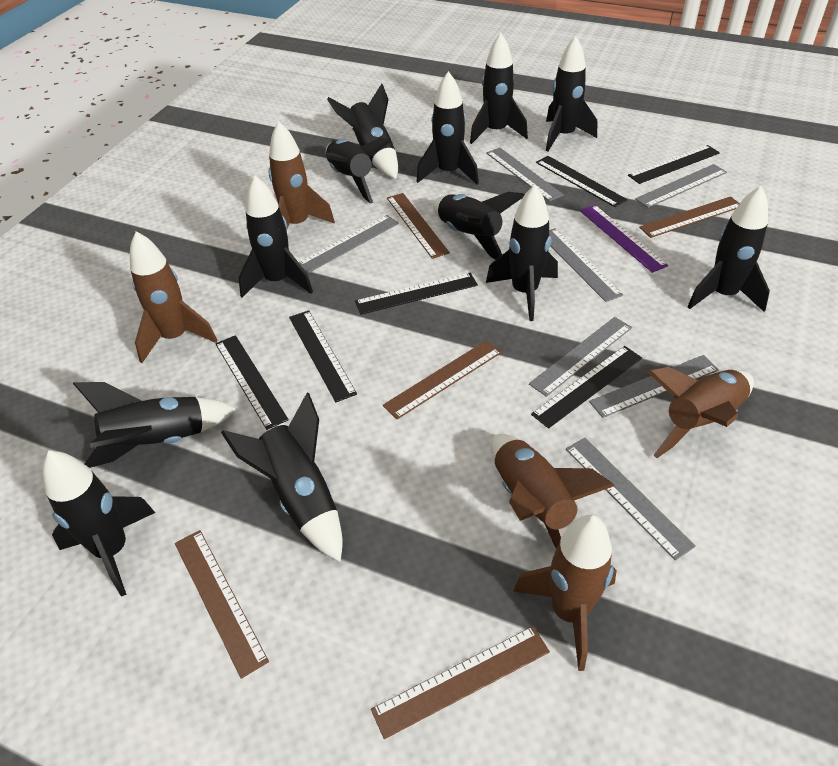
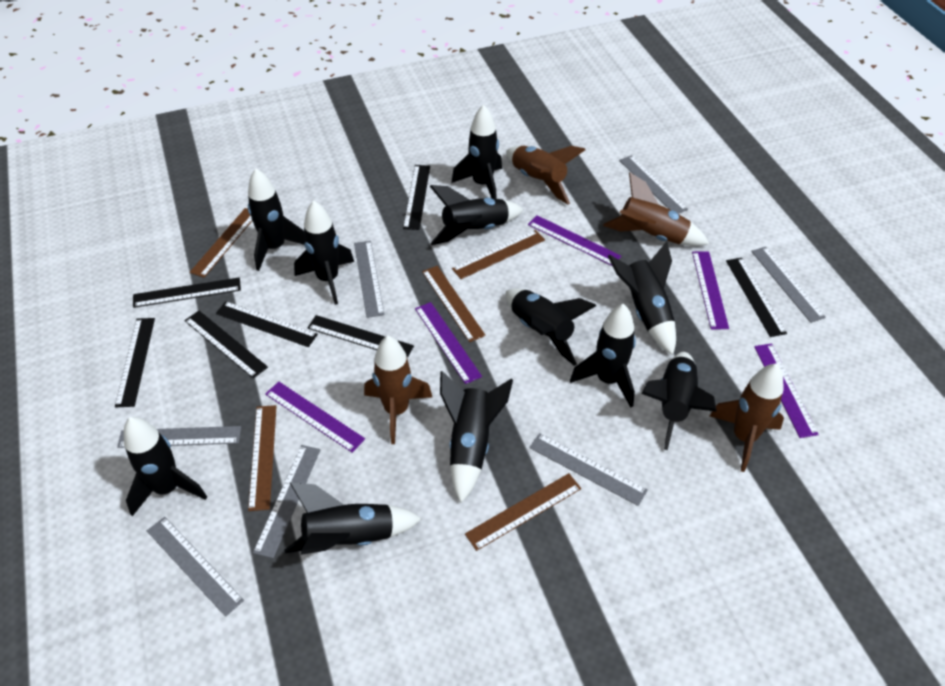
black rocket: [43,451,155,597] [73,382,236,468] [221,393,343,562] [239,176,313,297] [326,138,391,204] [327,84,398,179] [416,71,479,185] [433,192,524,260] [470,33,528,144] [486,185,558,321] [546,36,597,151] [687,186,770,312] = 12 -> [124,417,207,516] [248,168,305,271] [284,483,422,555] [294,200,354,305] [430,185,524,245] [440,371,513,503] [451,105,502,199] [506,288,596,366] [570,304,636,408] [608,241,676,355] [642,352,717,450] = 11
black ruler: [215,335,289,430] [289,310,357,402] [355,273,478,315] [531,346,642,429] [536,156,627,207] [628,145,720,184] = 6 -> [115,318,155,407] [133,277,241,308] [184,311,268,379] [216,301,318,347] [308,315,414,358] [403,165,430,230] [726,258,787,337] = 7
brown rocket: [130,231,217,363] [269,122,335,231] [491,434,615,549] [513,515,617,671] [647,367,754,458] = 5 -> [364,335,432,444] [506,146,585,205] [603,173,710,246] [710,363,784,472] = 4
purple ruler: [580,205,668,273] = 1 -> [265,382,365,452] [415,302,482,384] [528,215,621,266] [692,251,729,330] [754,343,819,438] = 5

